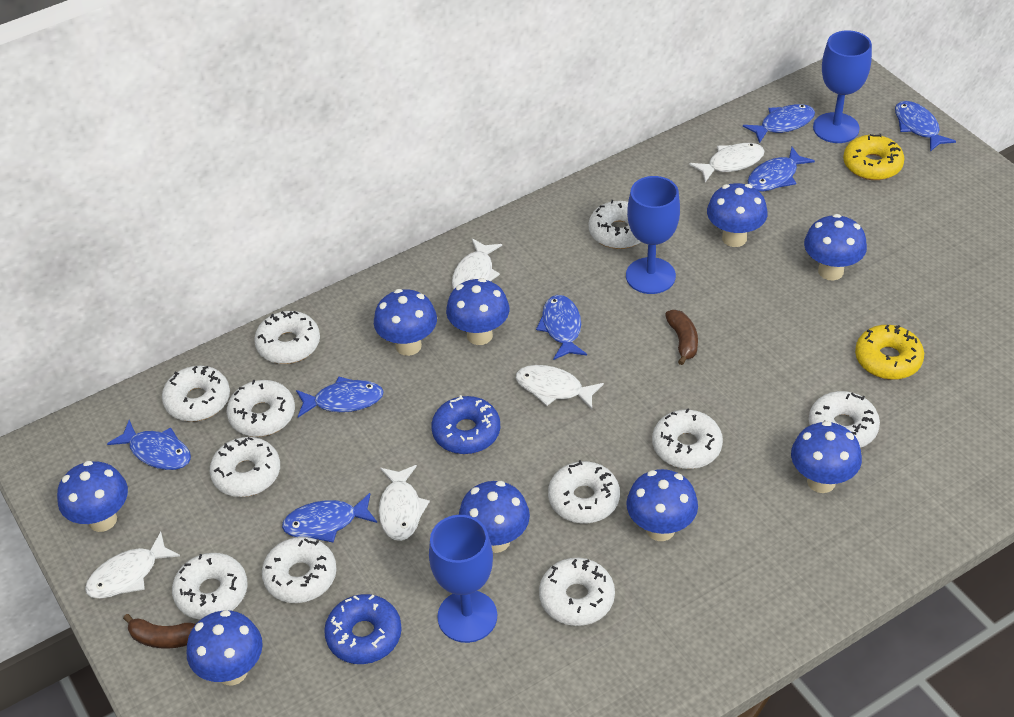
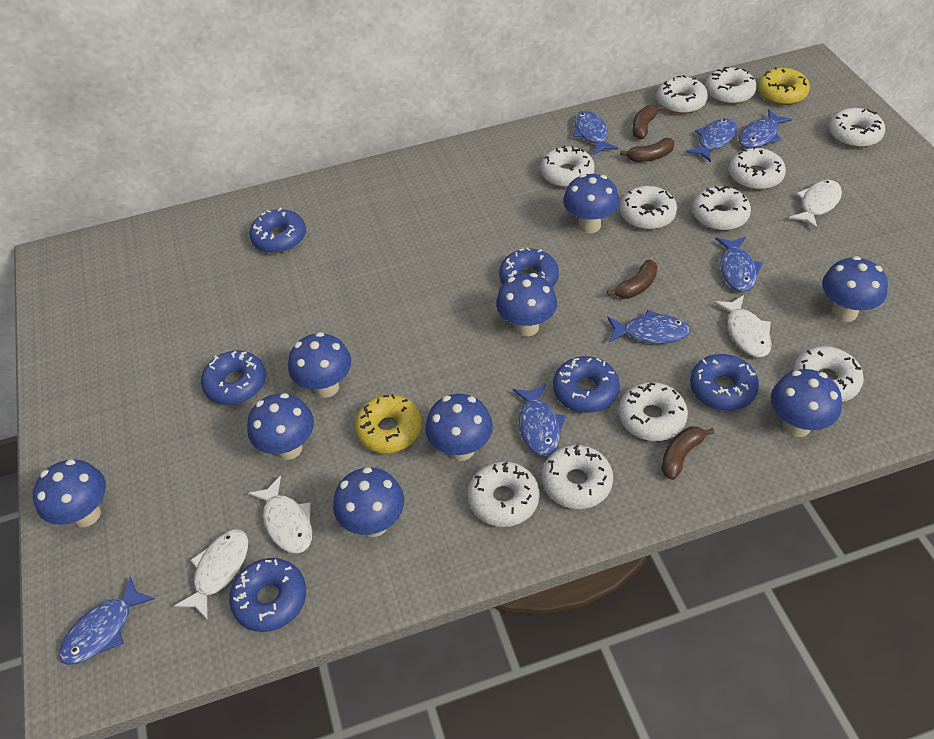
blue donut: [324,594,402,664] [431,395,500,454] = 2 -> [201,351,266,405] [229,558,306,632] [250,208,306,253] [499,247,559,287] [553,356,620,413] [690,354,759,411] = 6
blue goblet: [429,515,497,643] [626,176,680,294] [813,30,872,143] = 3 -> none = 0
brown banana: [123,614,195,649] [665,310,698,365] = 2 -> [607,260,658,299] [620,138,675,162] [632,105,664,140] [661,426,714,480] = 4
white fish: [85,532,180,599] [379,465,430,541] [452,238,502,290] [516,365,604,409] [689,143,765,182] = 5 -> [174,529,248,620] [248,476,312,554] [714,295,772,357] [789,180,842,229] = 4

